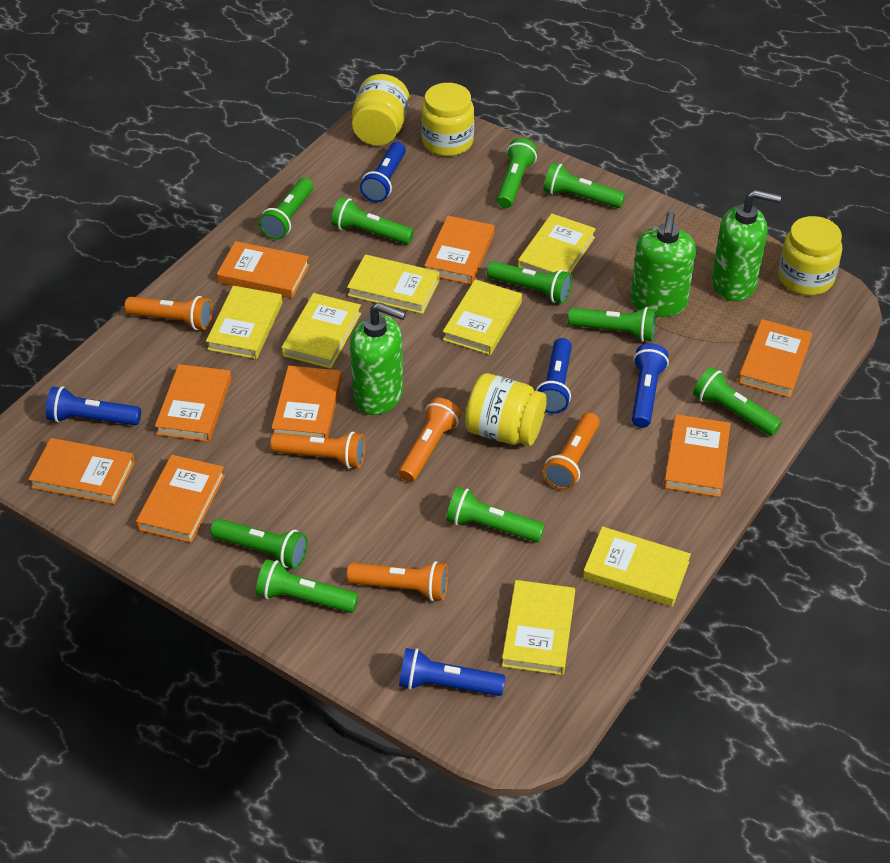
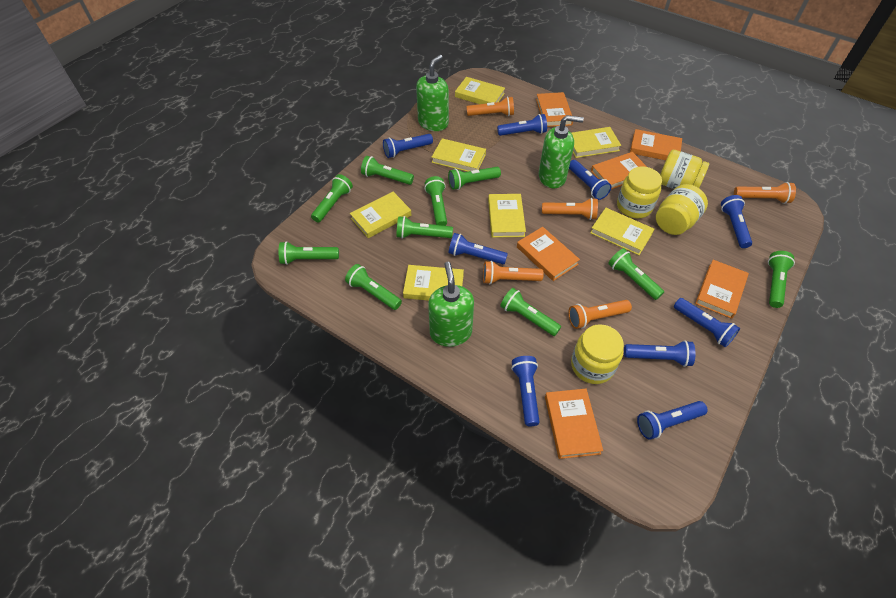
blue flashlight: [46,386,141,425] [360,142,406,202] [399,648,505,696] [536,338,572,414] [632,343,669,428] = 5 -> [383,134,433,158] [449,233,508,264] [497,114,547,136] [511,356,540,426] [569,160,612,200] [624,340,696,367] [637,401,708,440] [674,298,740,347] [721,195,752,248] = 9
orange book: [28,438,135,504] [136,455,225,543] [155,364,232,442] [217,241,310,298] [272,366,342,438] [424,216,495,285] [664,414,731,497] [738,319,812,398] = 8 -> [517,227,580,281] [536,92,573,127] [545,389,603,459] [591,152,647,189] [630,129,682,160] [695,260,749,319] = 6

